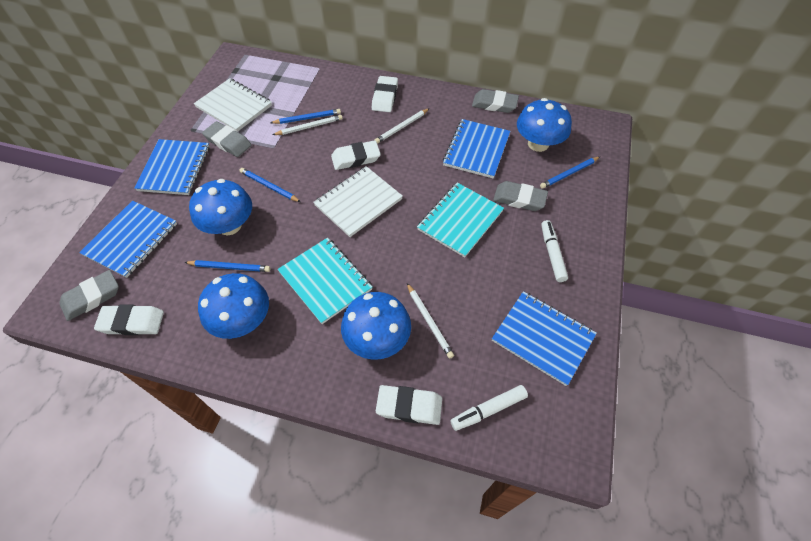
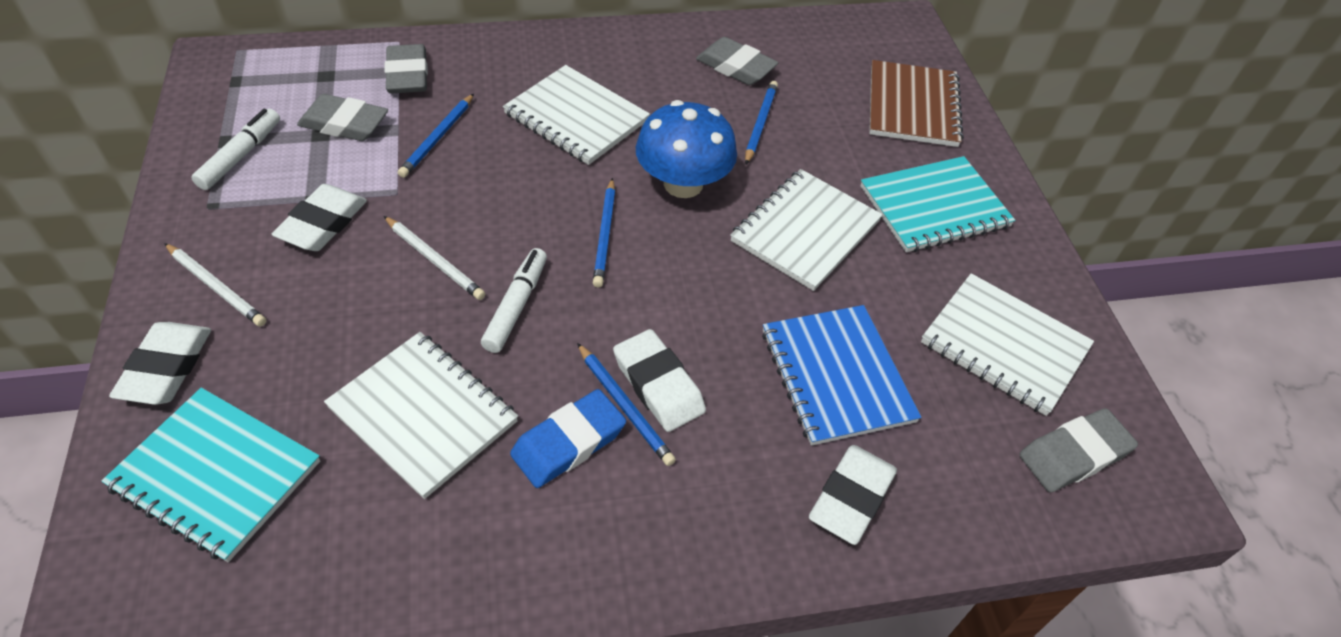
blue eraser: none = 0 -> [510,389,626,488] = 1
blue mushroom: [189,179,252,235] [198,273,269,339] [341,292,411,360] [517,98,572,152] = 4 -> [636,100,737,198] = 1
blue notebook: [79,201,177,278] [134,139,210,195] [443,119,510,178] [492,291,597,386] = 4 -> [762,305,921,446] = 1
brown notebook: none = 0 -> [869,60,964,147] = 1
white notebook: [194,78,272,132] [313,166,403,237] = 2 -> [324,332,518,499] [503,65,650,165] [730,169,883,291] [921,273,1094,416] = 4
white pencil: [273,115,343,135] [375,108,430,144] [407,283,454,359] = 3 -> [164,243,266,327] [384,216,486,300] = 2

